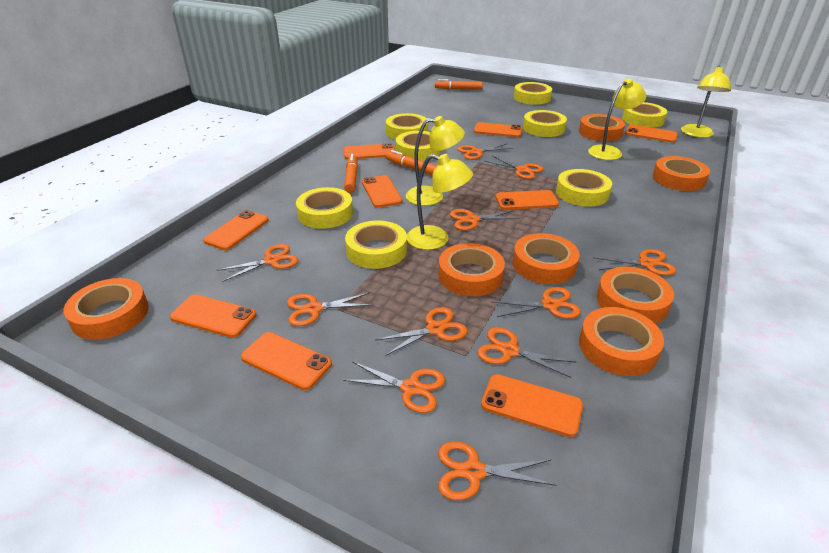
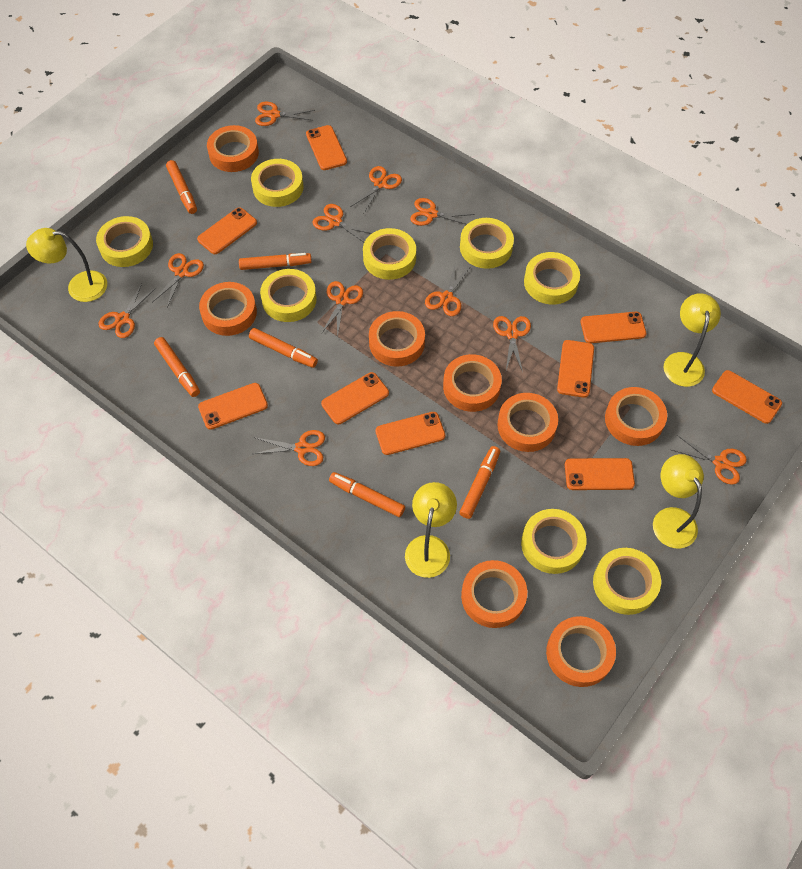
orange marker: [344,154,358,193] [386,150,437,175] [435,79,483,90] = 3 -> [154,337,200,397] [166,160,197,214] [239,253,312,270] [249,328,318,368] [329,472,405,517] [459,446,500,519] = 6
orange tape: [63,278,149,340] [438,243,505,296] [513,233,580,284] [579,114,625,142] [579,307,664,376] [597,267,674,324] [653,156,710,191] = 7 -> [199,282,257,336] [207,125,259,172] [369,311,425,367] [443,354,502,412] [461,560,527,628] [497,393,558,452] [546,616,616,687] [605,387,667,446] = 8

